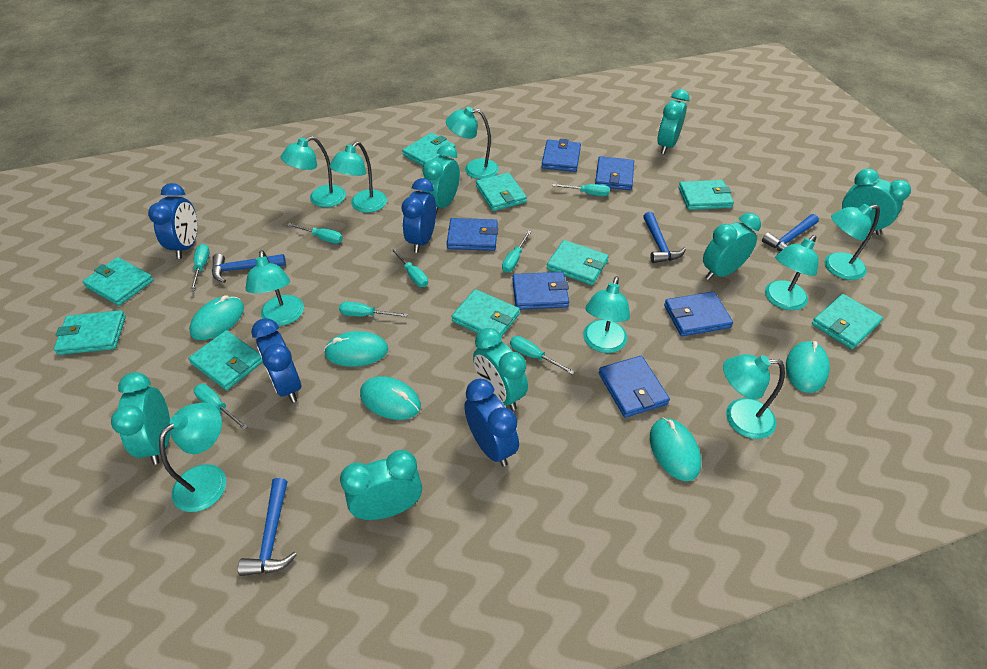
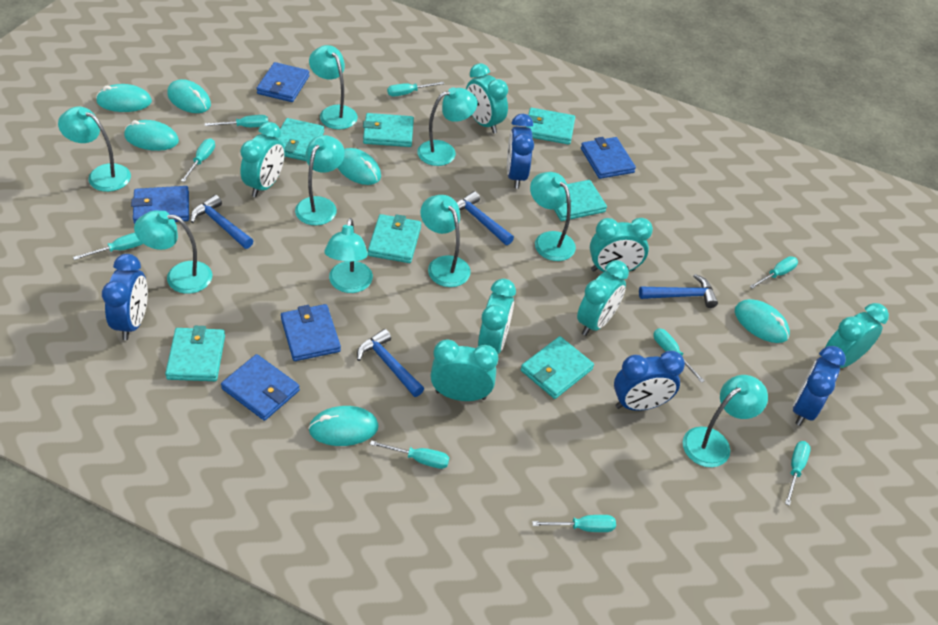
blue wallet: [447,218,498,251] [512,272,569,310] [541,139,581,172] [595,156,634,190] [599,356,670,418] [664,292,733,336] = 6 -> [131,186,189,224] [221,354,300,421] [256,62,309,102] [281,304,341,361] [581,137,636,179] = 5
turquoise mouse: [189,295,244,340] [324,331,388,367] [360,376,421,420] [650,418,701,481] [786,341,830,393] = 5 -> [96,84,152,112] [124,120,179,151] [167,79,211,113] [308,406,379,446] [338,148,381,185] [735,299,790,343] = 6
turquoise screwdriver: [190,244,210,291] [194,384,248,430] [288,223,343,244] [339,302,408,317] [390,247,428,287] [502,231,531,273] [510,336,575,375] [552,184,610,196] = 8 -> [73,233,143,260] [181,139,215,182] [205,115,268,127] [370,440,449,469] [387,82,444,96] [532,515,616,532] [653,328,705,383] [749,256,798,289] [785,441,811,506] = 9
turquoise wallet: [54,310,126,355] [82,257,153,306] [188,330,263,390] [402,133,455,166] [451,289,520,336] [476,173,527,211] [547,240,609,285] [678,180,734,210] [812,294,883,349] = 9 -> [165,326,225,381] [276,118,324,161] [363,113,414,147] [368,214,421,263] [521,336,594,399] [526,108,575,145] [554,180,607,221] = 7

